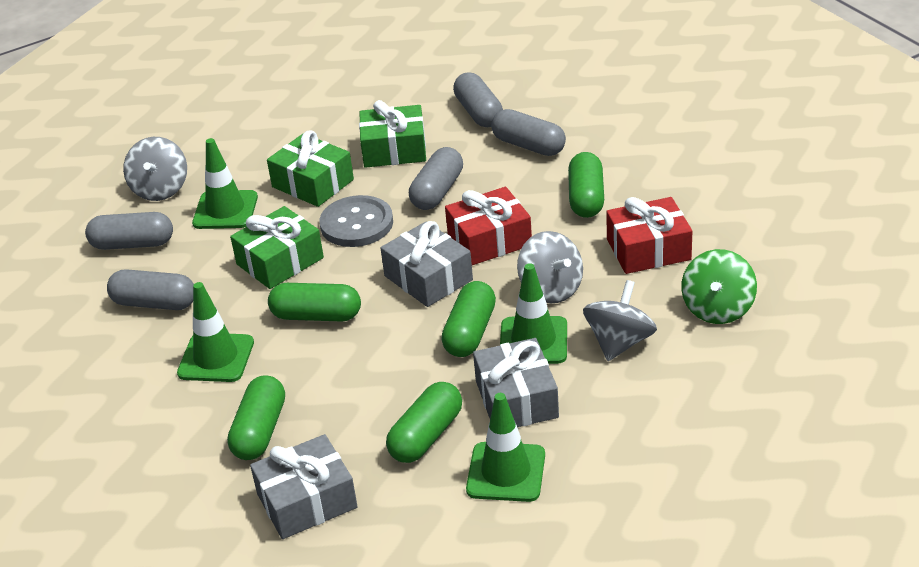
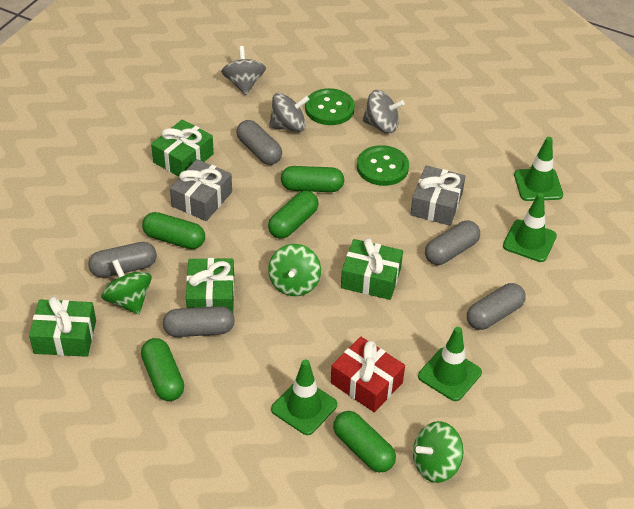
green button: none = 0 -> [305,88,355,125] [357,145,409,186] = 2
green gift: [230,206,324,289] [267,130,354,207] [359,100,426,168] = 3 -> [29,296,96,357] [151,119,214,177] [186,258,234,313] [341,238,403,300] = 4
green spinning top: [681,249,757,324] = 1 -> [101,259,152,315] [268,244,321,296] [413,421,464,483] = 3
grey button: [319,195,393,247] = 1 -> none = 0
grey gift: [250,434,358,539] [381,221,473,307] [473,338,559,427] = 3 -> [170,159,232,221] [410,166,465,226] = 2
red gift: [445,187,532,265] [606,197,692,274] = 2 -> [331,337,405,412] = 1

